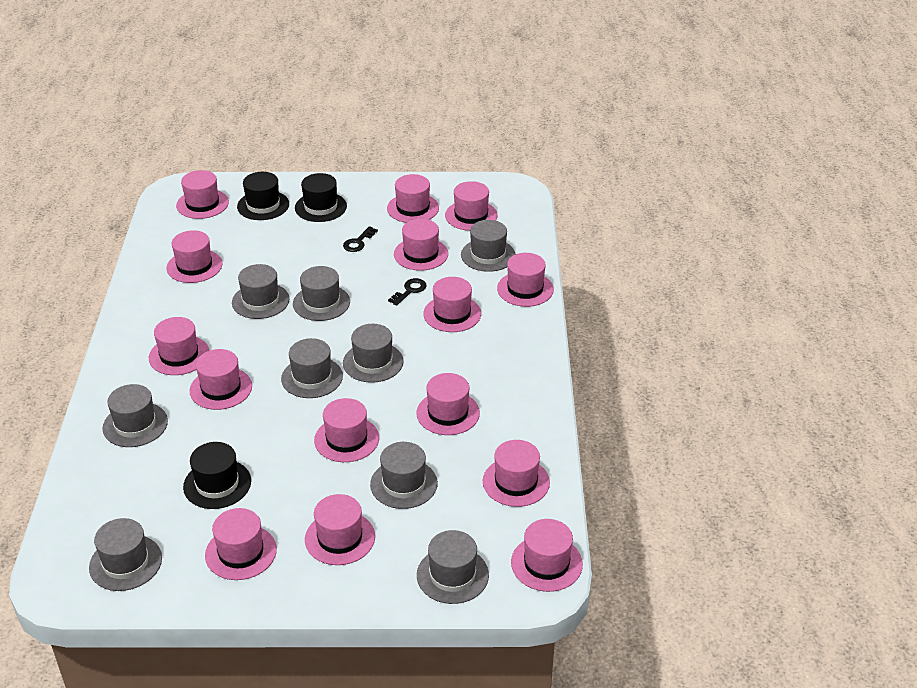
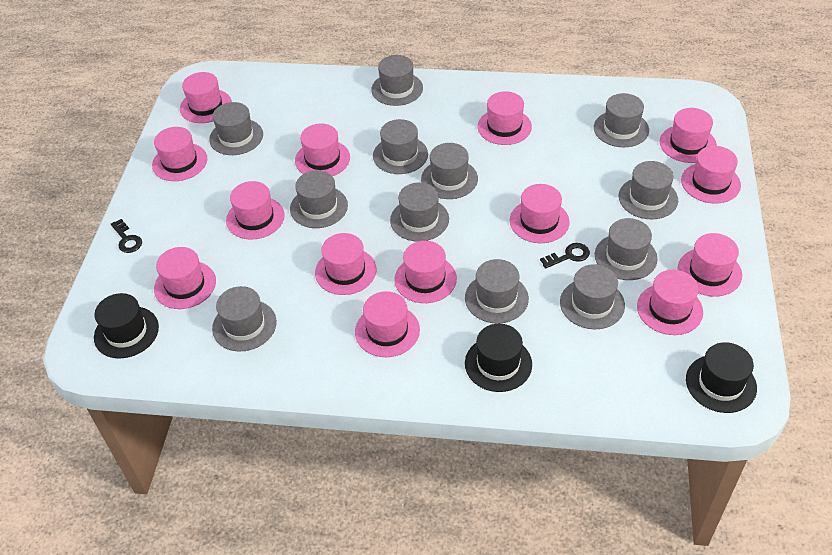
grey hat: [89,518,162,591] [103,384,168,447] [232,264,290,319] [281,338,343,398] [293,266,350,321] [343,324,404,383] [370,442,438,509] [417,530,489,604] [461,220,515,272] = 9 -> [209,102,263,155] [212,286,277,351] [290,170,348,228] [371,55,423,106] [373,119,428,174] [390,182,449,241] [421,143,478,199] [465,259,529,324] [560,264,625,329] [594,93,649,147] [595,218,658,280] [619,161,678,219] = 12
pink hat: [149,317,209,375] [166,230,222,283] [176,170,229,219] [190,349,252,410] [205,508,277,580] [305,494,375,565] [314,398,379,462] [387,174,439,223] [394,219,448,271] [416,373,480,435] [423,277,481,332] [445,181,497,231] [483,440,550,507] [497,253,554,307] [511,519,583,592] = 15 -> [152,127,207,181] [154,247,216,309] [180,72,232,123] [226,181,285,240] [295,123,350,176] [315,233,376,295] [355,291,420,357] [394,241,457,303] [477,91,532,145] [510,184,570,243] [637,270,703,335] [660,108,717,163] [677,233,742,297] [681,146,741,204] = 14

